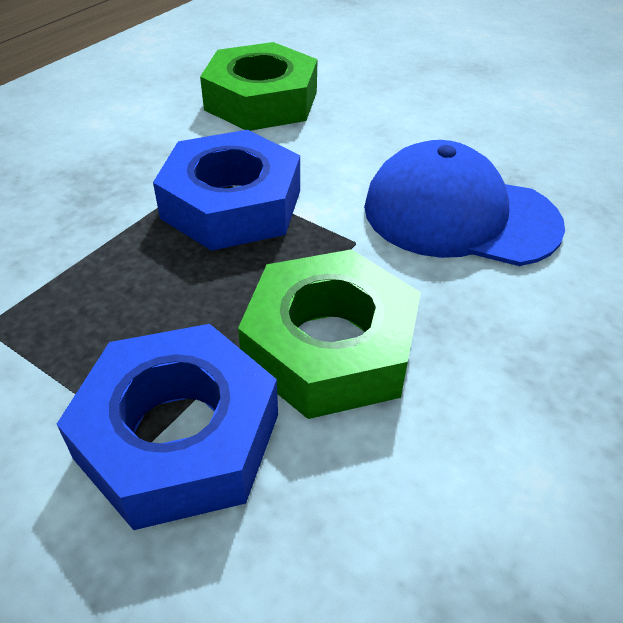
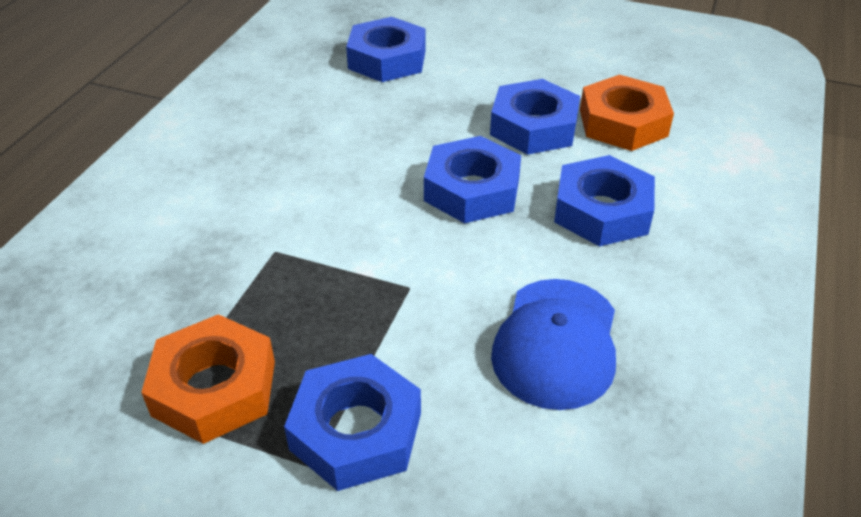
blue nut: [57,324,278,530] [153,130,300,251] = 2 -> [284,354,421,491] [346,17,426,82] [424,136,521,223] [490,79,580,155] [554,155,655,246] = 5
green nut: [200,42,318,131] [238,249,421,419] = 2 -> none = 0
orange nut: none = 0 -> [141,314,275,444] [580,75,674,151] = 2

